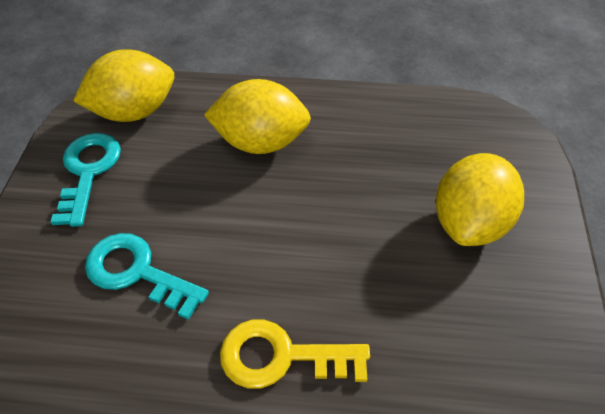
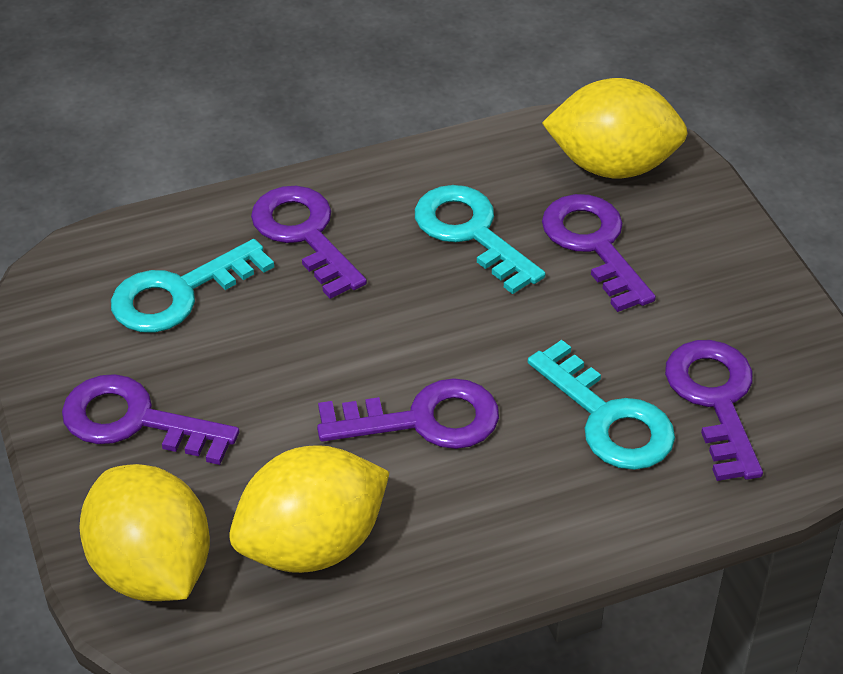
purple key: none = 0 -> [62,374,239,465] [251,186,367,299] [317,378,499,449] [542,194,656,312] [665,340,763,481] = 5
turquoise key: [51,133,121,227] [85,233,209,320] = 2 -> [111,239,274,333] [415,185,546,294] [528,340,675,470] = 3
yellow key: [220,319,370,388] = 1 -> none = 0

